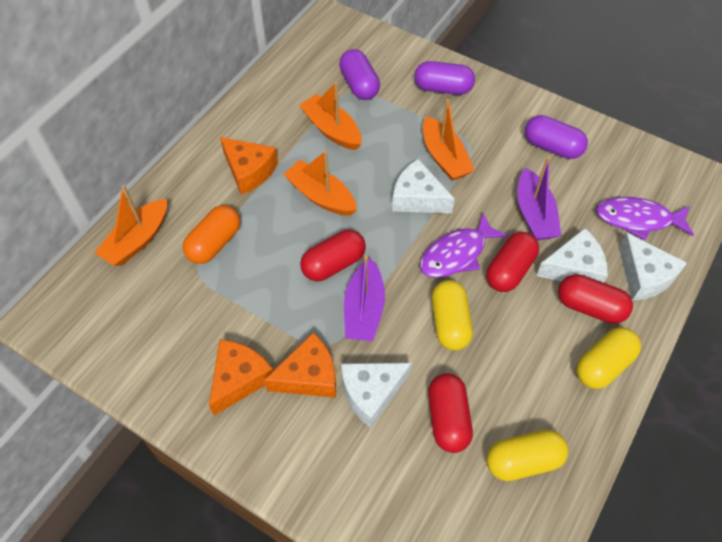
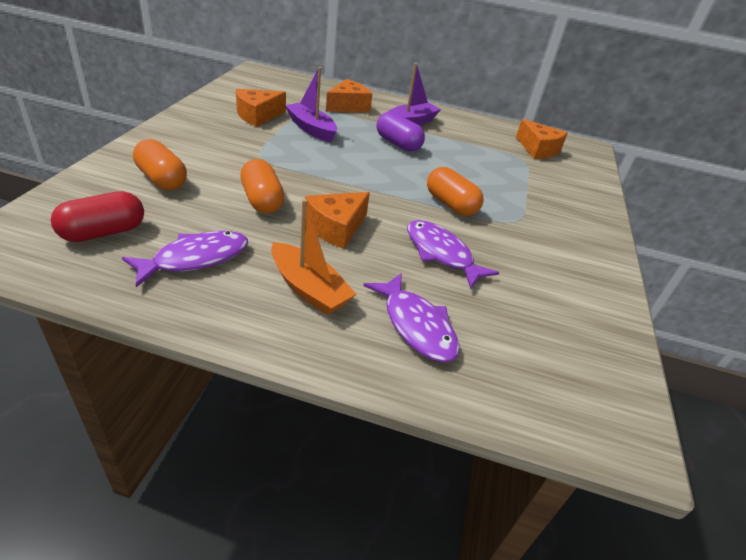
orange boat: [95,185,167,266] [283,150,357,216] [299,82,362,150] [423,99,475,181] = 4 -> [271,199,356,315] = 1
orange capsule: [183,205,240,264] = 1 -> [133,139,187,190] [240,159,285,214] [427,167,483,216] = 3
orange cheese: [209,340,273,416] [220,137,278,195] [264,332,336,398] = 3 -> [236,89,286,127] [305,192,370,249] [326,79,372,112] [516,119,568,159] = 4
purple capsule: [339,49,380,100] [414,61,475,95] [525,115,588,159] = 3 -> [377,112,425,152] = 1
purple fish: [420,213,508,278] [596,197,694,240] = 2 -> [122,231,248,287] [363,273,460,362] [407,220,499,289] = 3
red capsule: [300,230,366,281] [428,373,473,453] [486,232,539,292] [558,274,633,324] = 4 -> [51,191,144,242] = 1
white cheese: [341,363,412,428] [392,159,455,213] [536,228,608,283] [619,232,687,301] = 4 -> none = 0
yellow capsule: [431,280,473,350] [486,430,568,481] [576,327,641,389] = 3 -> none = 0

